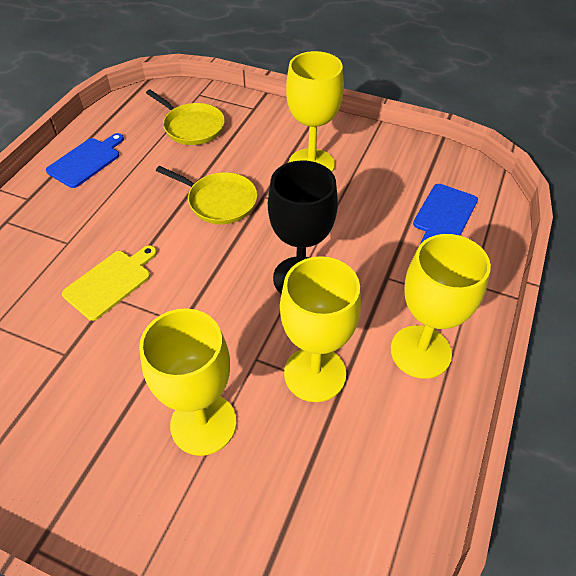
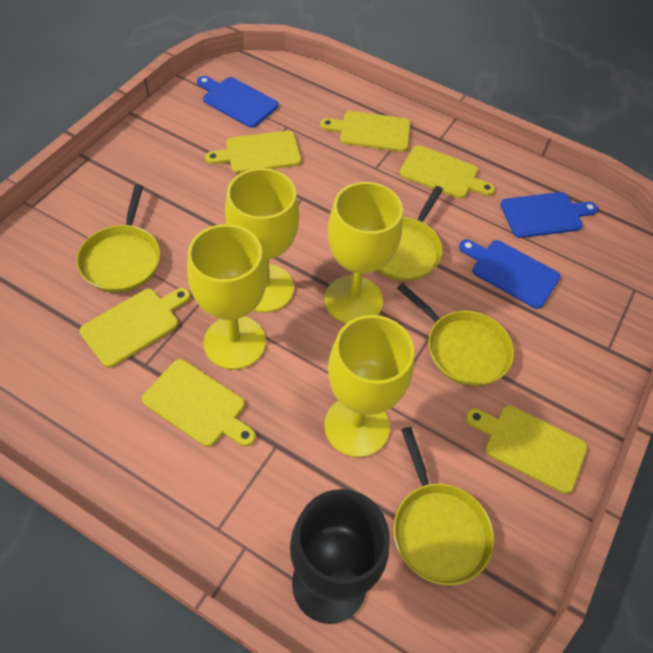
blue cutting board: [46,133,124,188] [413,184,478,243] = 2 -> [197,76,278,128] [459,239,561,309] [500,192,598,238] = 3
yellow cutting board: [62,245,157,321] = 1 -> [79,288,191,368] [142,359,256,447] [205,131,301,173] [320,111,411,152] [400,145,495,199] [466,405,587,494] = 6
yellow pan: [146,90,225,145] [156,166,257,224] = 2 -> [77,185,160,292] [377,186,443,281] [393,427,494,585] [397,283,514,386] = 4

